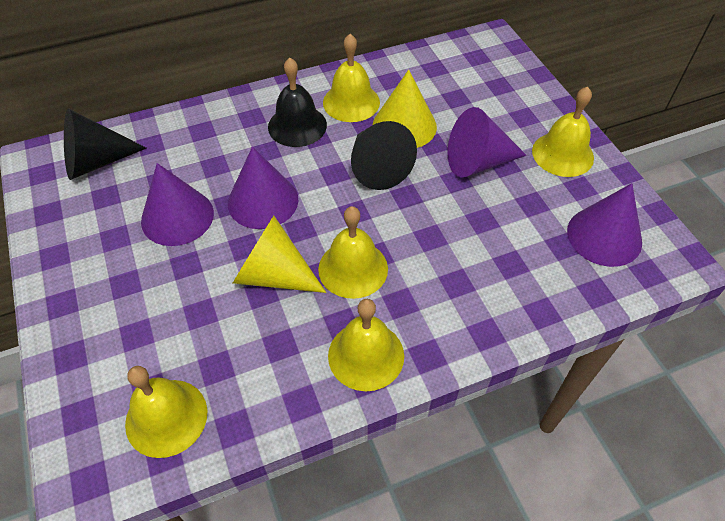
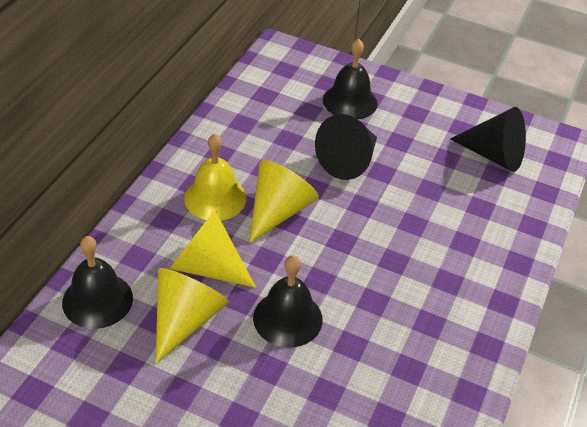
black bell: [268,58,327,147] = 1 -> [62,236,133,329] [253,255,323,348] [323,38,378,119] = 3
purple cone: [141,163,214,246] [228,147,298,229] [448,107,526,178] [567,183,642,267] = 4 -> none = 0
yellow bell: [125,366,207,458] [318,206,388,299] [323,34,380,122] [328,299,404,391] [532,87,594,177] = 5 -> [184,133,247,221] = 1
yellow cone: [233,216,326,293] [373,70,437,148] = 2 -> [156,268,229,363] [170,210,256,288] [250,160,319,243] = 3

